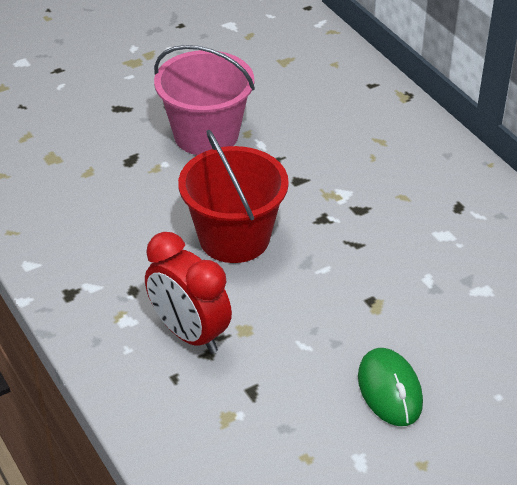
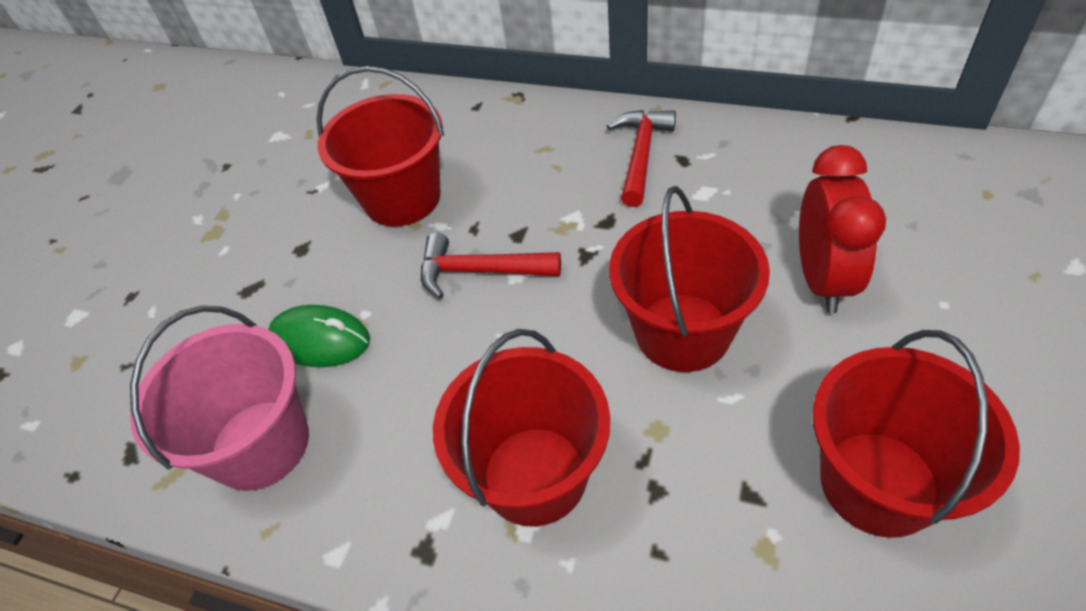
red bucket: [178,130,289,263] = 1 -> [317,66,444,227] [433,329,610,527] [609,186,770,372] [813,330,1020,538] = 4
red hammer: none = 0 -> [421,233,561,299] [607,110,676,207] = 2

